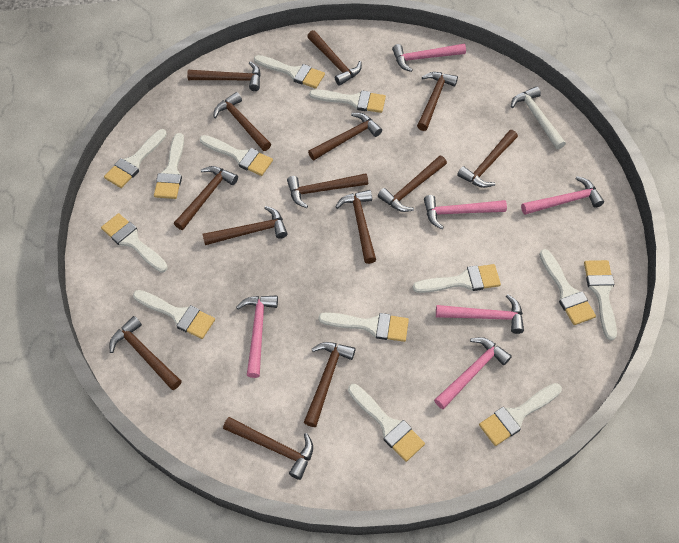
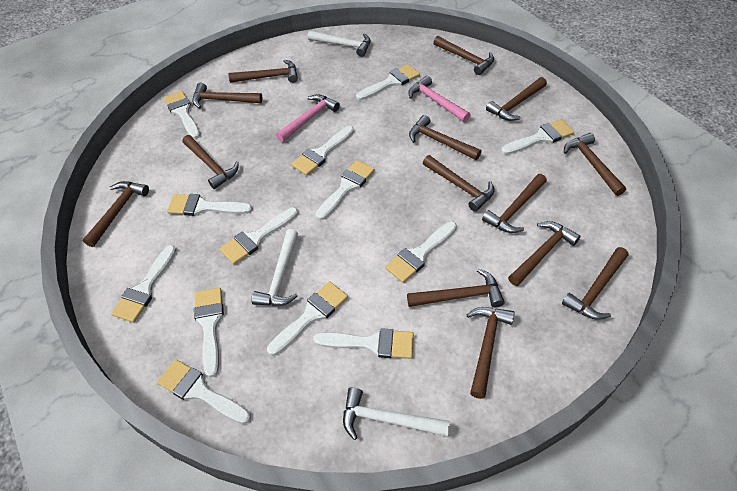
pink hammer: [236,295,278,378] [392,44,466,72] [424,195,507,229] [434,337,512,409] [436,294,524,334] [521,176,604,215] = 6 -> [276,94,340,142] [408,76,470,122] = 2
white hammer: [511,86,566,149] = 1 -> [251,229,298,306] [308,31,371,57] [343,387,450,440] = 3

